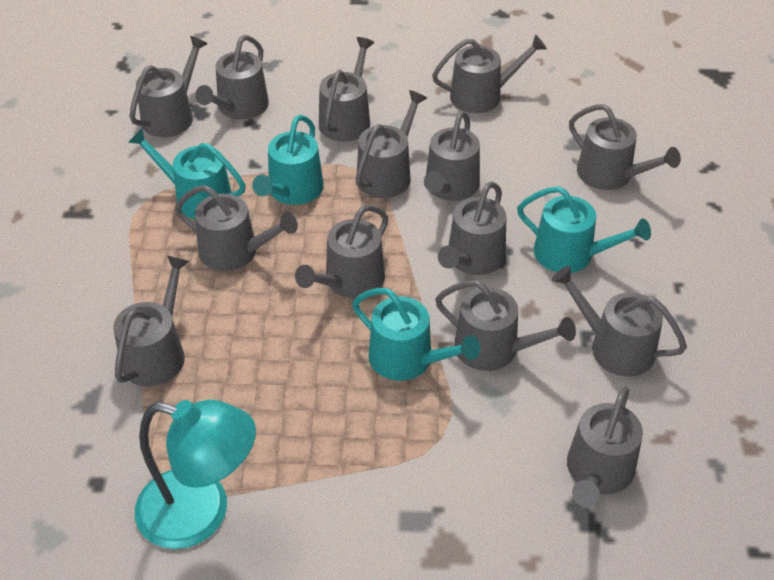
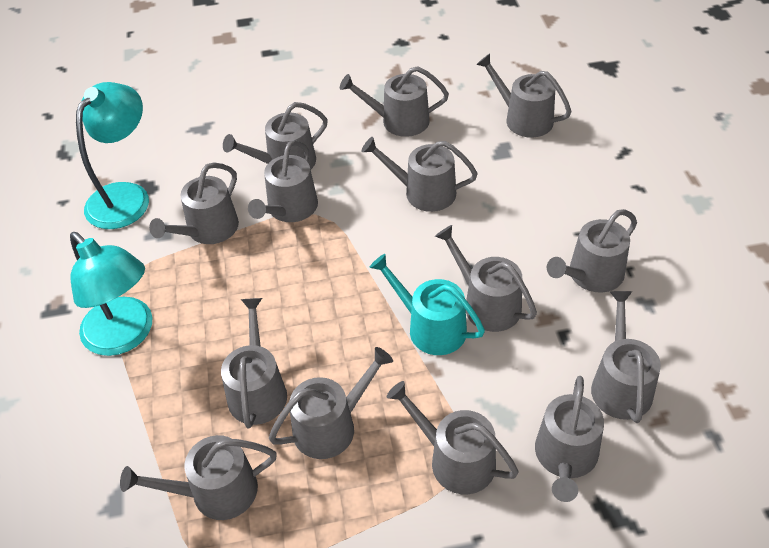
turquoise lamp: [135,400,256,549] = 1 -> [70,232,152,356] [76,82,149,229] = 2
turquoise watering can: [128,128,246,219] [252,115,324,205] [352,288,480,381] [517,186,651,273] = 4 -> [369,254,485,355] = 1

